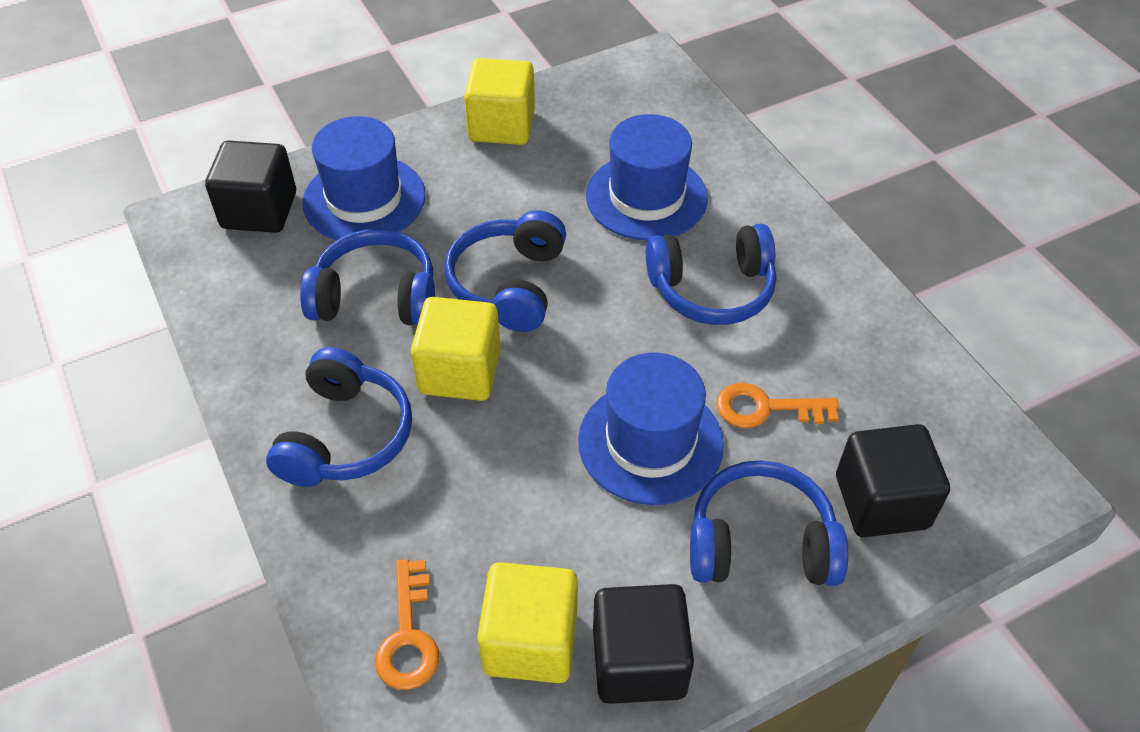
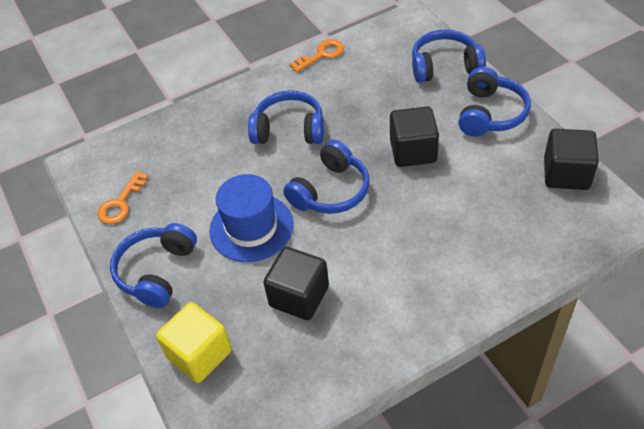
blue hat: [303,116,426,240] [578,352,724,505] [586,114,708,241] = 3 -> [209,174,294,262] = 1
yellow cube: [411,297,501,401] [464,58,535,145] [477,562,578,683] = 3 -> [156,302,232,383] = 1

